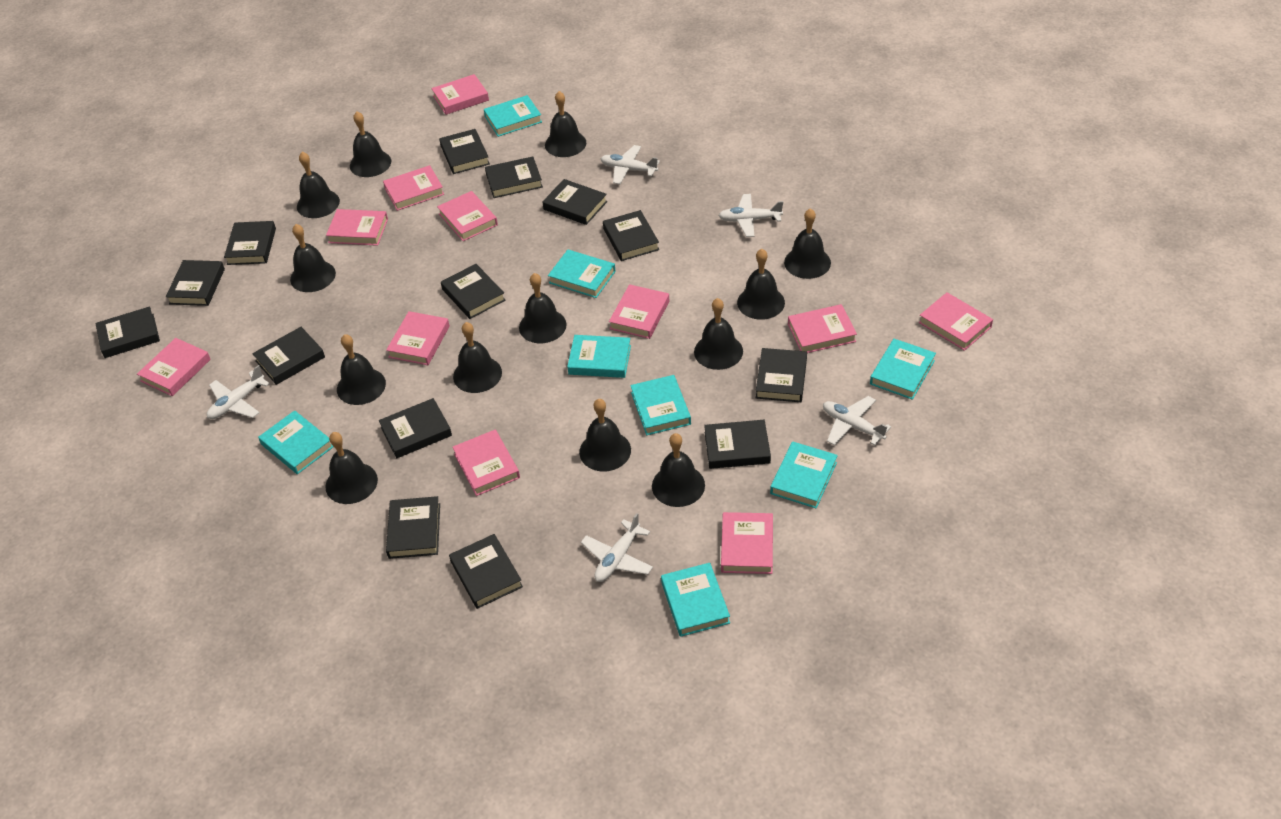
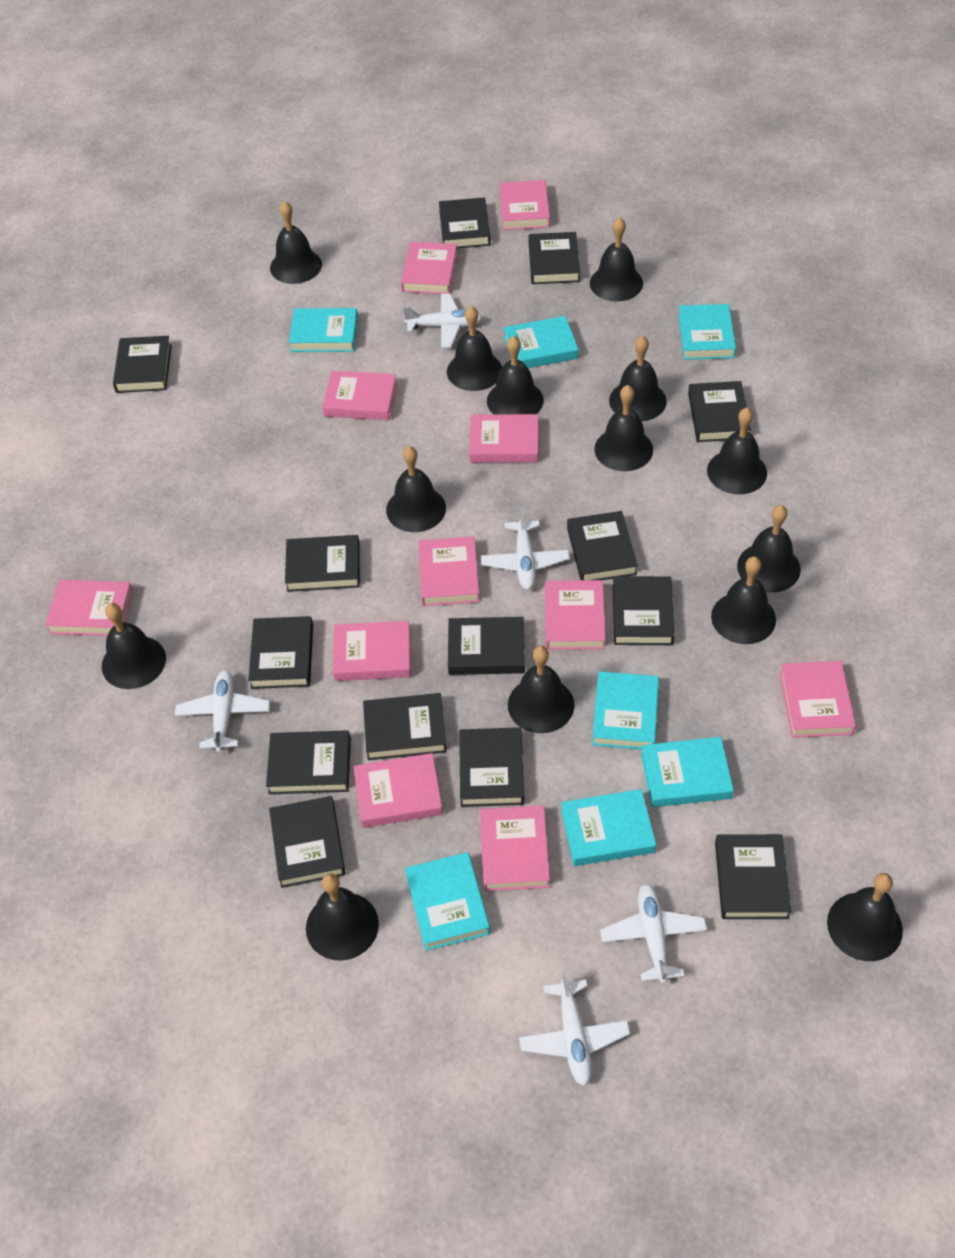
black bell: [290,224,336,292] [297,152,340,218] [326,432,378,504] [337,334,386,405] [350,112,391,177] [453,322,502,393] [519,273,567,343] [545,91,586,157] [579,399,631,471] [652,433,705,507] [694,298,743,370] [737,249,785,320] [784,208,831,279] = 13 -> [102,603,166,689] [270,201,322,284] [306,873,379,960] [386,446,446,532] [447,306,502,391] [487,336,544,415] [508,646,574,733] [590,217,643,302] [594,385,653,471] [609,336,666,421] [707,408,767,494] [711,557,776,644] [737,505,801,593] [827,873,903,961] = 14
turquoise book: [258,410,334,474] [484,95,542,137] [548,250,616,298] [567,335,631,378] [630,375,691,435] [661,563,730,637] [770,441,838,508] [870,339,936,400] = 8 -> [289,308,358,352] [405,852,490,951] [503,316,578,368] [561,789,656,866] [592,671,659,749] [641,737,734,807] [678,304,736,360] = 7

